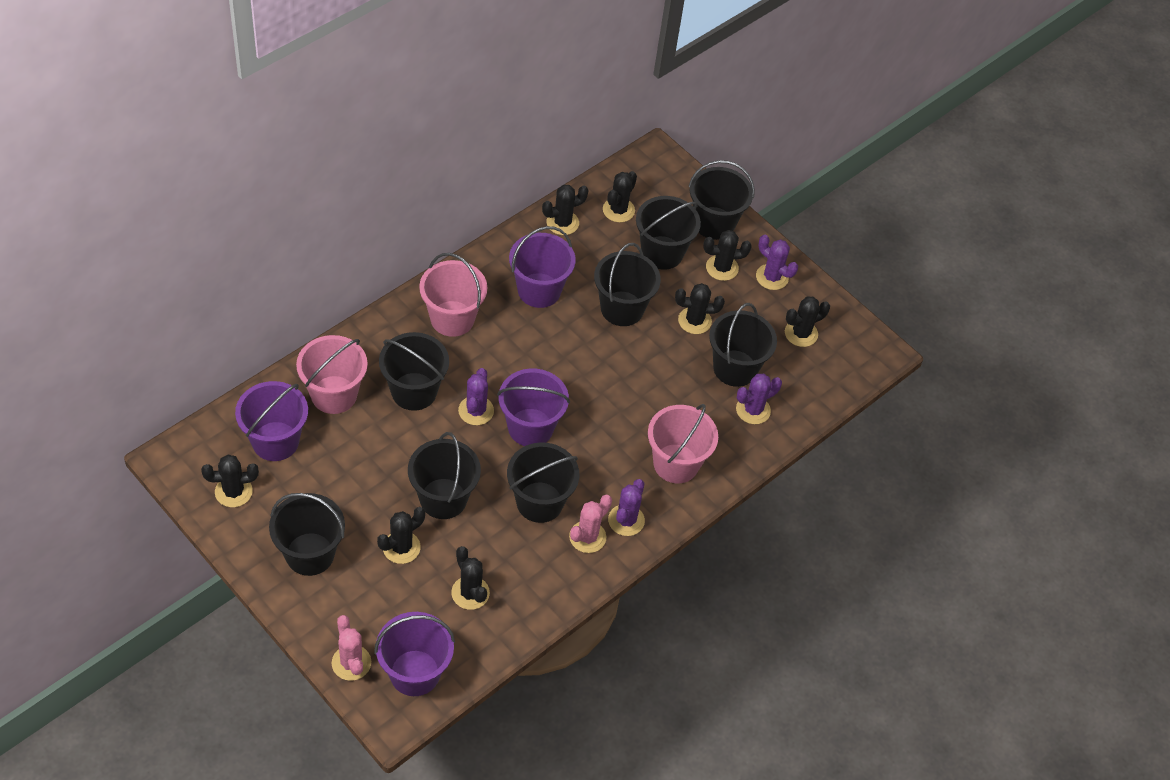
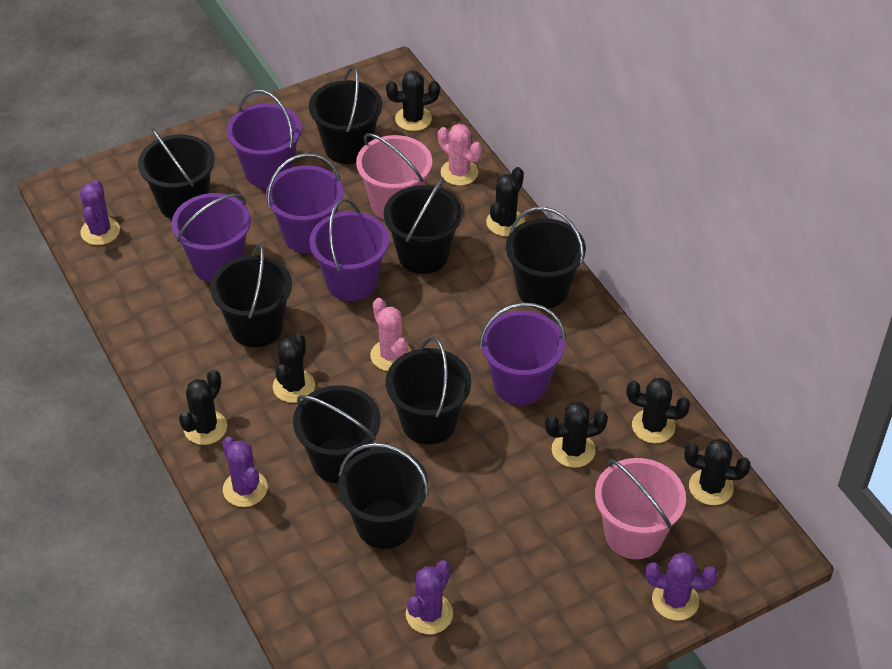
black cactus: [201,455,259,507] [377,507,425,564] [451,546,490,610] [542,185,589,235] [603,171,637,222] [675,283,725,334] [703,230,752,281] [785,297,830,347] = 8 -> [179,369,227,445] [273,333,315,403] [386,71,440,131] [486,167,525,236] [545,402,608,468] [626,378,690,443] [684,439,751,505] = 7
pink bucket: [296,335,368,414] [419,253,487,337] [648,404,718,483] = 3 -> [356,133,432,219] [595,458,686,559] = 2
purple bucket: [235,381,308,461] [374,612,455,696] [497,368,570,446] [509,226,576,308] = 4 -> [171,193,251,282] [227,90,302,188] [266,153,343,253] [310,198,389,301] [479,303,566,405] = 5

